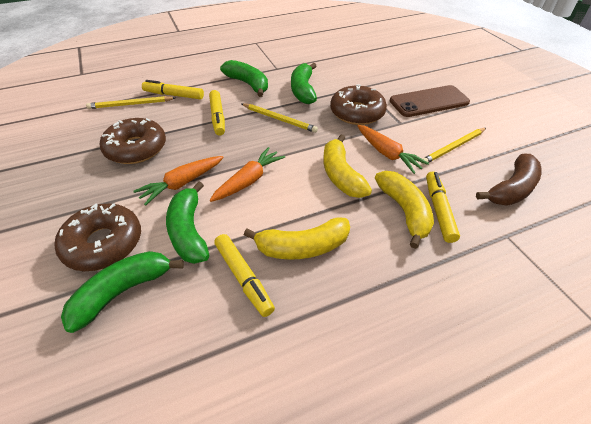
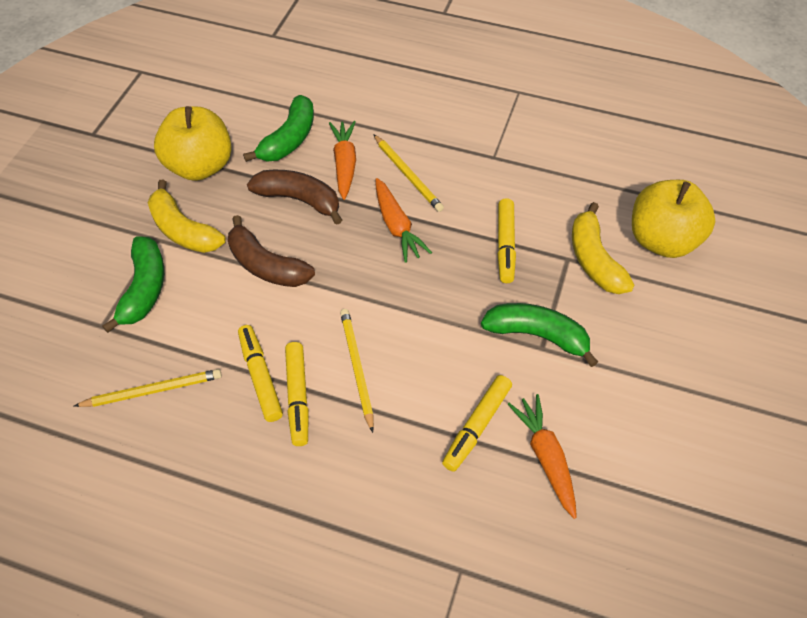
brown banana: [476,154,542,206] = 1 -> [228,215,315,287] [247,170,342,225] = 2
brown donut: [55,203,141,271] [100,118,166,164] [330,84,387,125] = 3 -> none = 0
brown phone: [390,85,470,117] = 1 -> none = 0
green banana: [61,251,184,333] [166,181,209,264] [220,60,268,97] [291,63,317,104] = 4 -> [102,237,164,333] [243,95,314,162] [481,303,598,367] = 3
yellow apple: none = 0 -> [154,106,232,181] [632,180,715,258] = 2
yellow banana: [244,217,350,259] [323,135,372,198] [375,171,434,249] = 3 -> [148,179,226,253] [572,202,635,294] = 2

